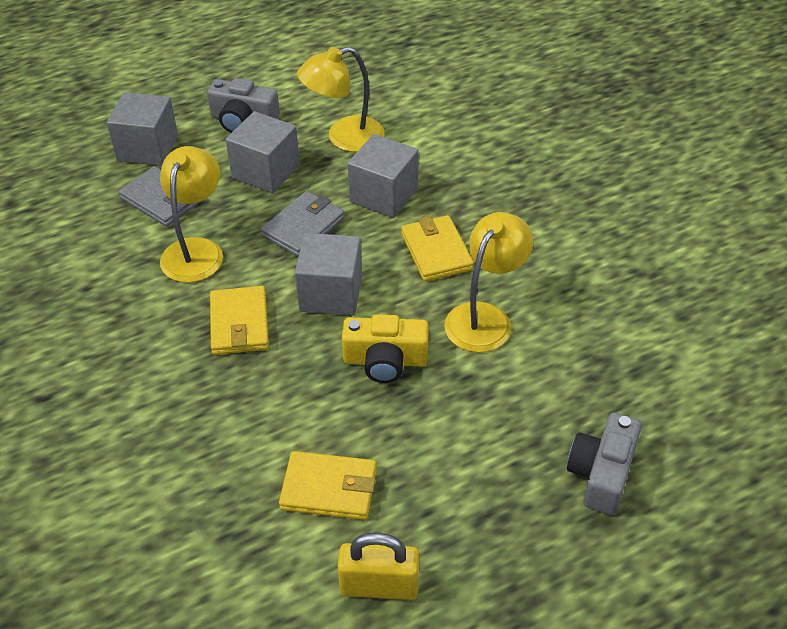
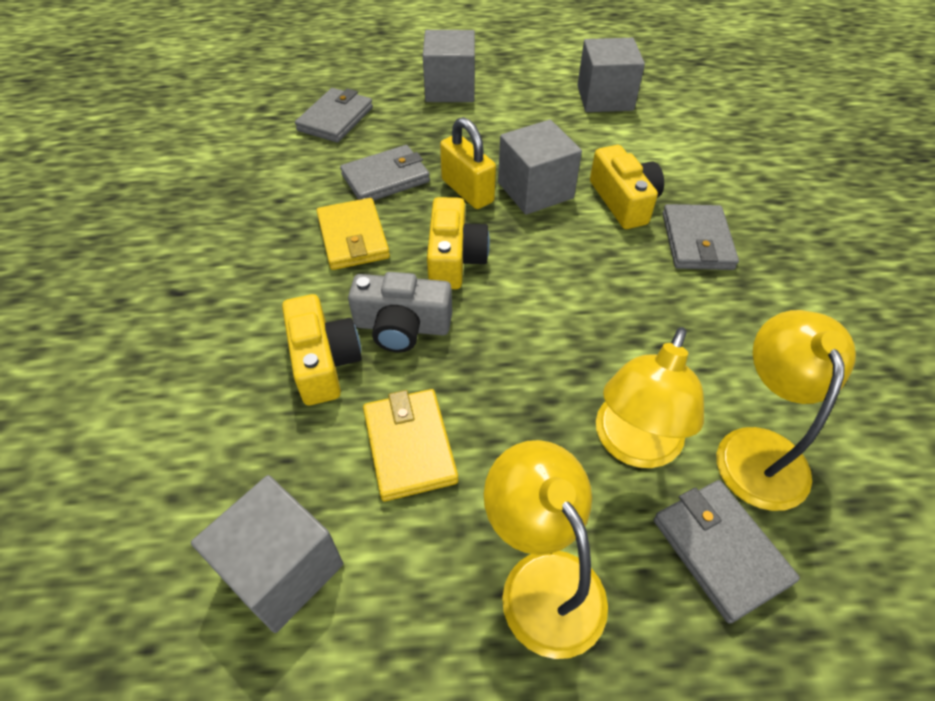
grey camera: [207,78,280,133] [567,413,642,515] = 2 -> [348,272,452,352] = 1
grey wallet: [119,166,202,227] [261,191,345,257] = 2 -> [295,88,373,143] [340,145,430,201] [654,480,800,624] [663,204,739,270] = 4
yellow camera: [342,314,429,383] = 1 -> [282,294,362,405] [427,197,490,289] [590,145,664,229] = 3
yellow wallet: [210,286,269,355] [279,451,377,520] [401,215,474,282] = 3 -> [316,198,390,270] [363,389,458,501] = 2

